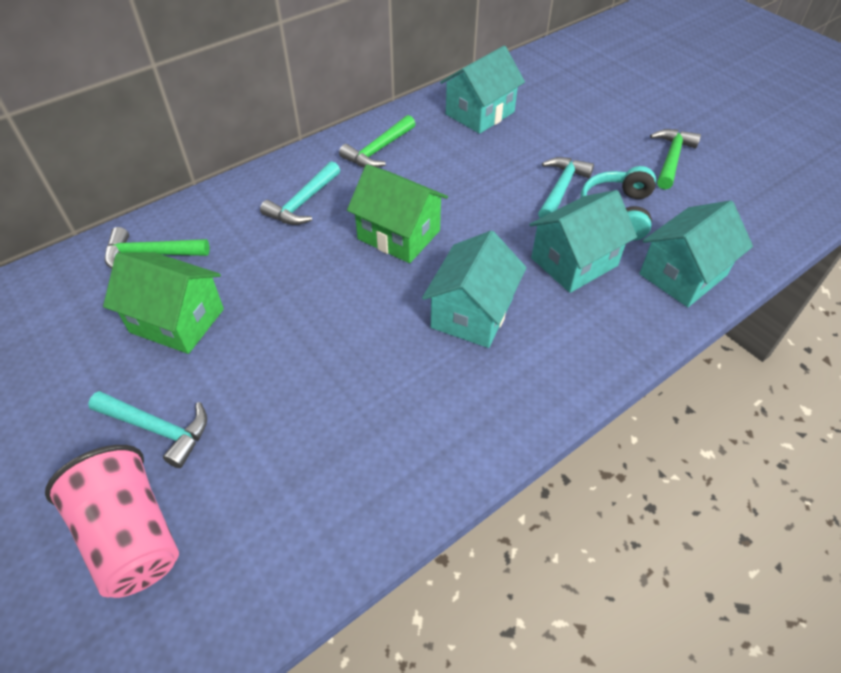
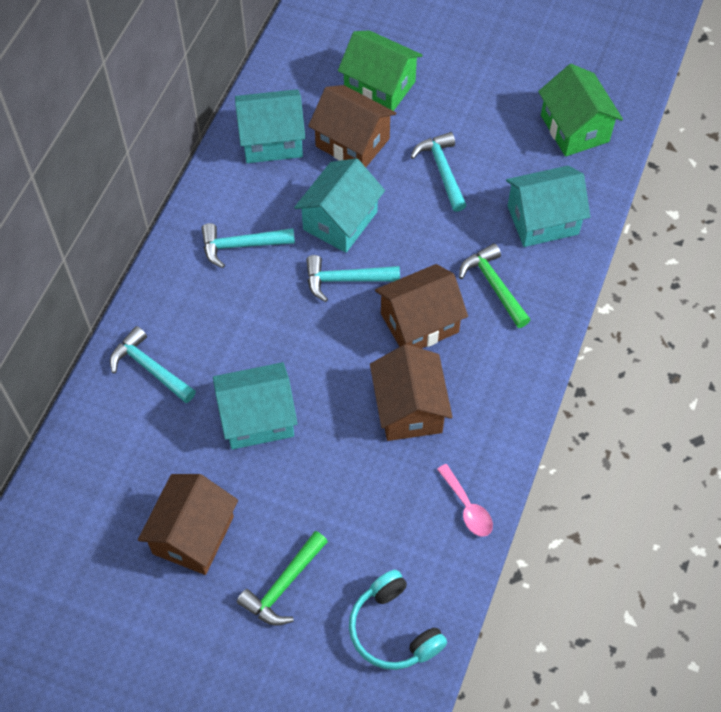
brown house: none = 0 -> [138,474,238,575] [308,85,397,167] [370,344,453,441] [375,264,468,349] = 4
green hammer: [105,227,209,269] [339,115,415,168] [650,129,701,190] = 3 -> [237,531,328,626] [459,243,530,328] = 2
pink cup: [45,445,179,598] = 1 -> none = 0
pink spoon: none = 0 -> [437,464,493,537] = 1
turquoise hammer: [88,391,207,468] [260,161,340,225] [538,157,594,218] = 3 -> [110,326,196,403] [202,223,295,268] [306,255,400,302] [410,132,467,212] = 4

